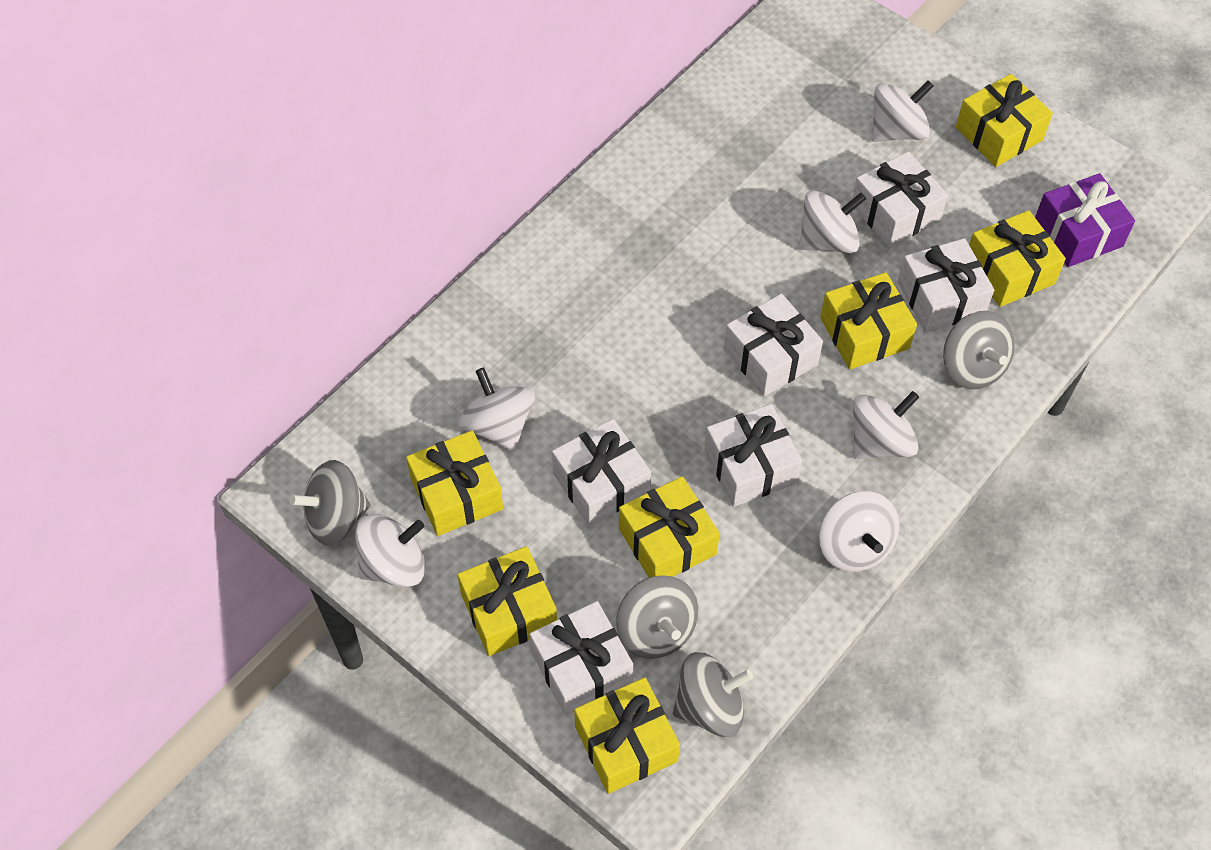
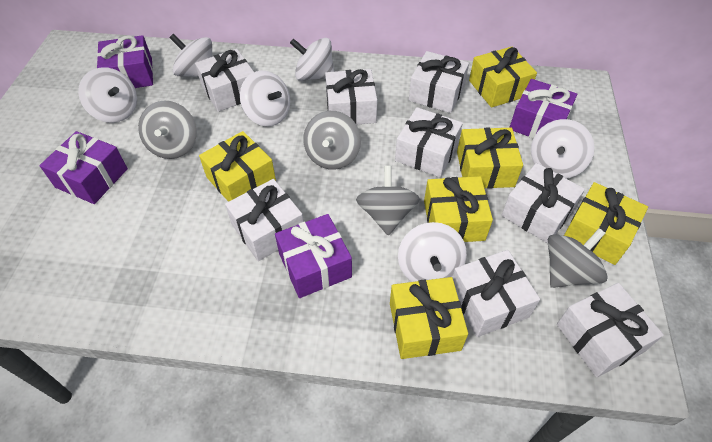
purple gift: [1035,173,1135,267] = 1 -> [39,131,128,204] [97,35,153,88] [275,214,352,298] [509,79,577,138] = 4
white gift: [530,601,633,716] [552,419,651,527] [704,404,802,507] [724,294,823,397] [852,151,948,248] [898,238,994,333] = 6 -> [195,49,254,112] [225,179,303,261] [325,69,377,125] [395,107,463,177] [409,51,469,113] [452,250,540,337] [501,163,585,243] [557,283,664,377] = 8
yellow gift: [406,430,503,536] [457,546,557,656] [574,677,680,794] [619,476,720,578] [820,272,917,369] [956,74,1053,167] [969,210,1066,307] = 7 -> [199,131,276,202] [390,277,468,359] [424,176,493,242] [457,128,523,189] [469,46,537,108] [564,182,648,265] = 6

